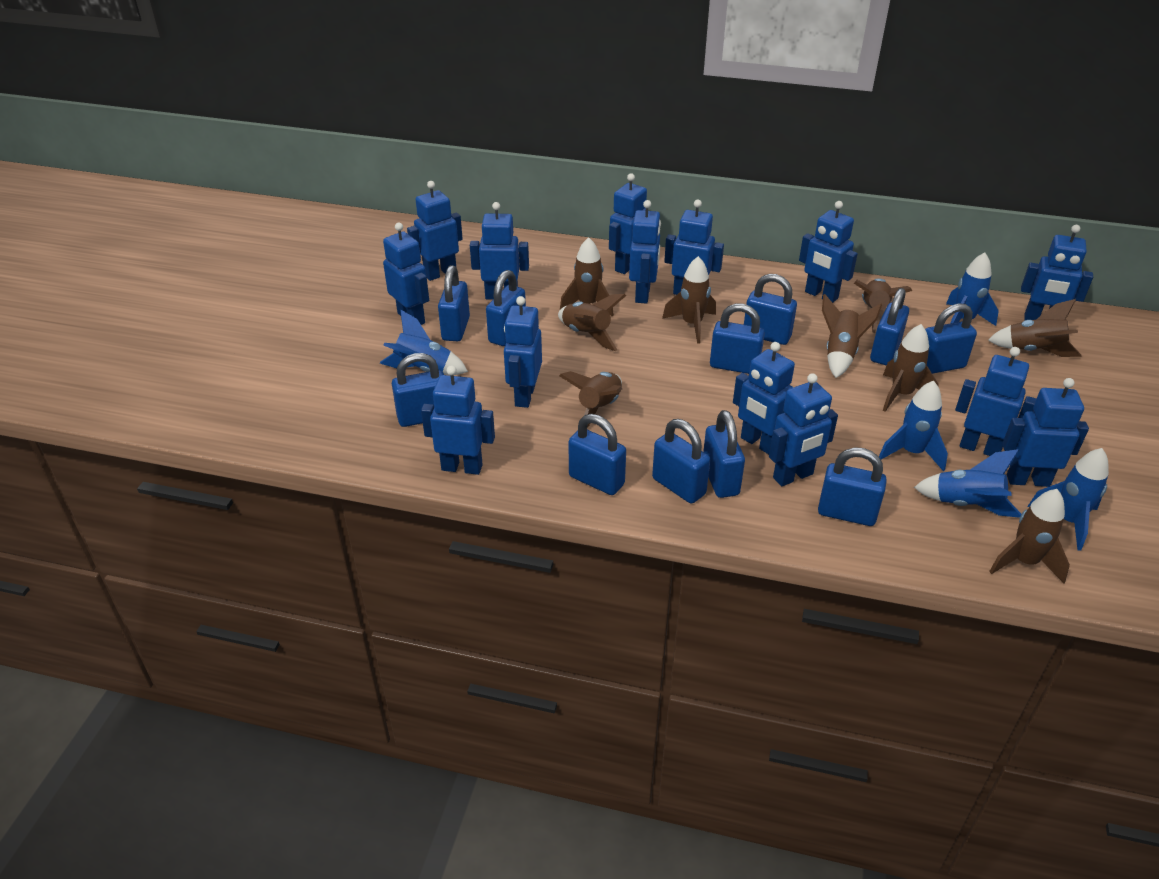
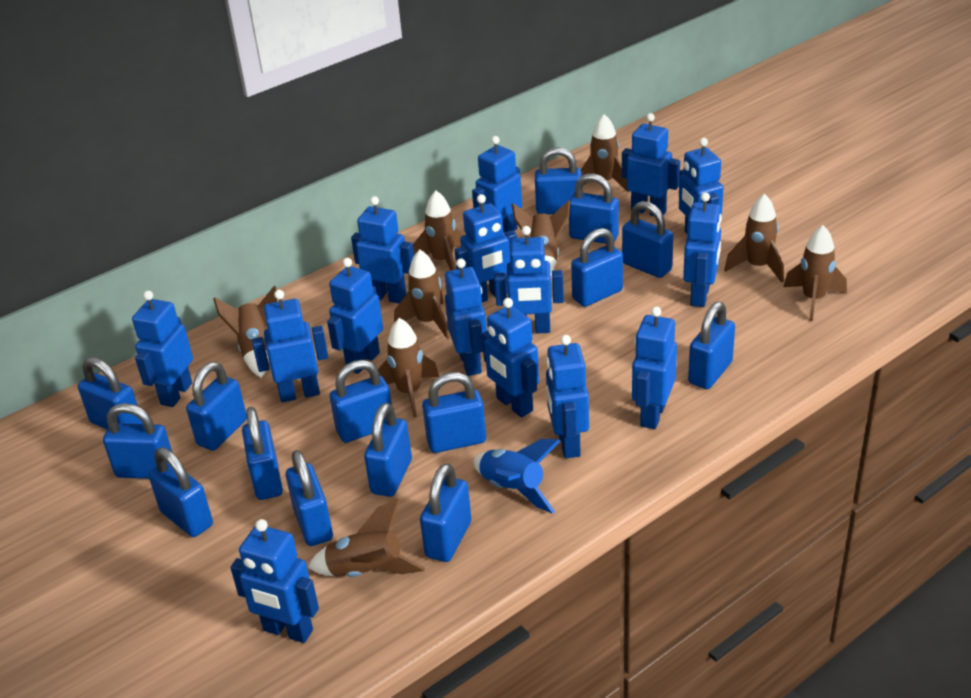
blue padlock: [392,353,444,427] [438,265,470,341] [486,270,526,346] [569,414,626,495] [652,419,710,504] [703,410,745,498] [710,304,765,374] [744,274,797,345] [818,448,887,526] [870,288,909,365] [925,304,977,374] = 11 -> [78,357,143,429] [103,403,173,479] [148,447,213,537] [186,362,247,451] [242,407,283,500] [285,450,333,546] [330,360,392,443] [364,403,412,497] [420,463,471,562] [422,372,486,453] [535,147,582,214] [569,173,619,244] [571,228,623,307] [622,201,673,278] [688,302,735,389] = 15
blue robot: [383,223,429,325] [407,181,463,281] [421,365,495,475] [470,202,529,300] [504,296,542,408] [609,173,649,274] [629,200,661,304] [664,200,724,295] [733,342,795,454] [769,373,838,486] [799,201,858,303] [955,347,1036,456] [1002,378,1089,487] [1021,225,1093,320] = 14 -> [132,291,193,407] [230,519,319,643] [252,290,328,402] [327,258,383,374] [351,196,414,304] [445,258,487,376] [455,194,517,302] [472,136,522,232] [482,298,539,417] [494,226,564,334] [546,335,589,458] [622,113,680,216] [632,306,677,429] [679,138,724,233] [683,192,722,307] = 15
blue rocket: [380,310,468,375] [879,381,948,472] [914,449,1022,518] [946,252,999,326] [1028,448,1109,551] = 5 -> [473,439,560,514] = 1

